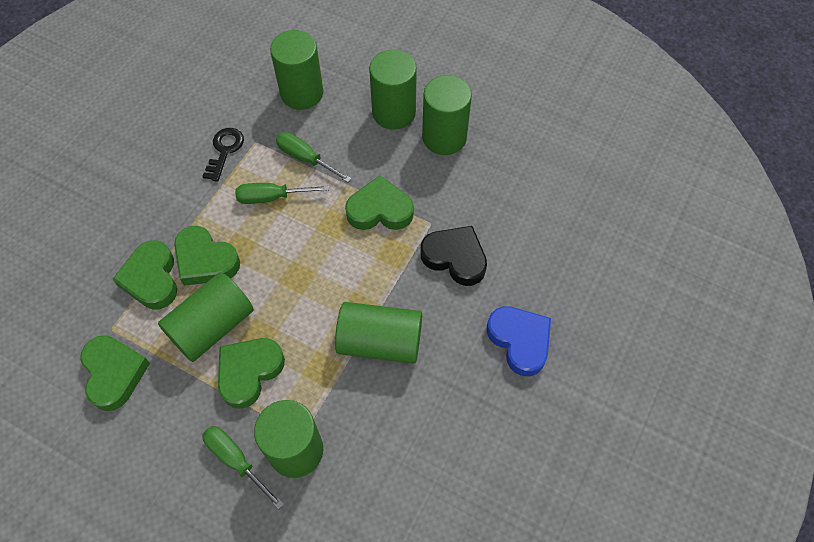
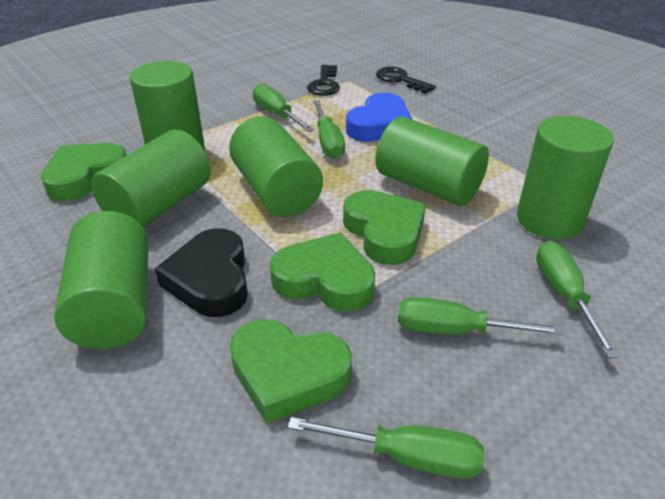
black key: [202,128,244,182] = 1 -> [307,65,340,96] [376,67,436,94] = 2
green heart: [80,335,150,411] [112,240,177,310] [174,226,240,286] [218,338,285,409] [345,175,414,230] = 5 -> [41,143,127,201] [230,319,352,424] [270,233,375,312] [343,190,426,265] = 4
green screwdriver: [202,426,284,510] [235,183,329,204] [276,132,352,182] = 3 -> [253,84,314,132] [288,417,484,479] [313,100,345,159] [398,297,563,335] [536,241,619,358] = 5

